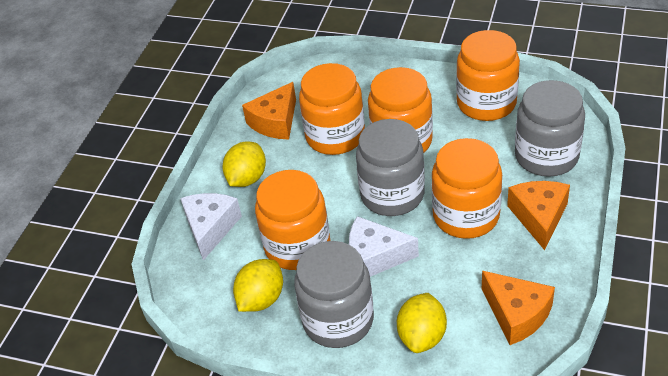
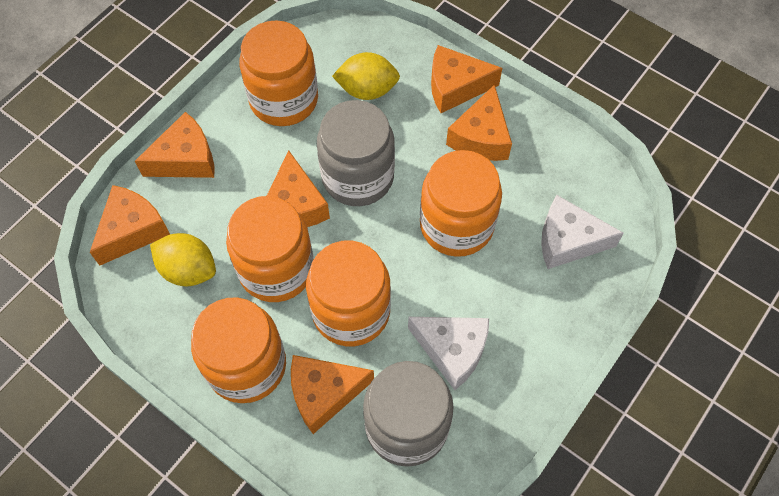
grey jar: [294,241,374,348] [356,119,425,216] [515,80,585,177] = 3 -> [317,100,395,206] [363,361,454,467] = 2
orange cheese: [242,82,296,140] [482,271,555,345] [507,181,570,250] = 3 -> [90,185,170,266] [135,112,214,178] [267,150,330,227] [291,355,374,434] [431,45,502,113] [446,85,512,161] = 6
yellow lemon: [222,141,266,187] [233,259,283,312] [397,293,447,353] = 3 -> [150,233,216,286] [332,52,400,100] = 2

